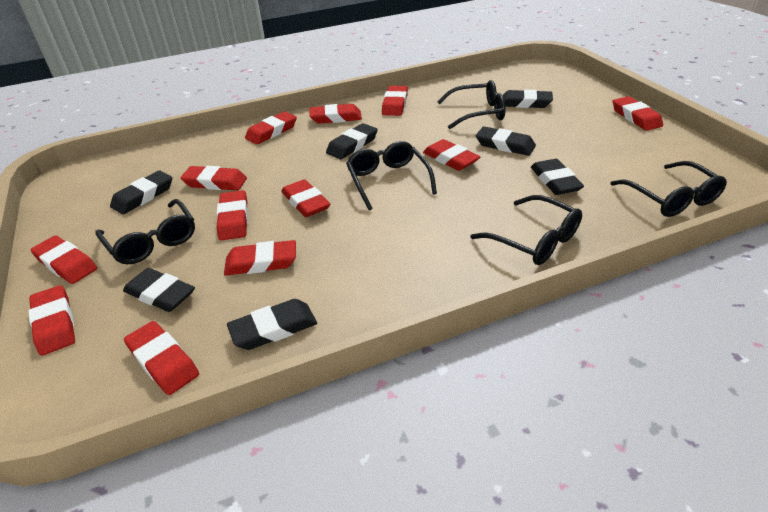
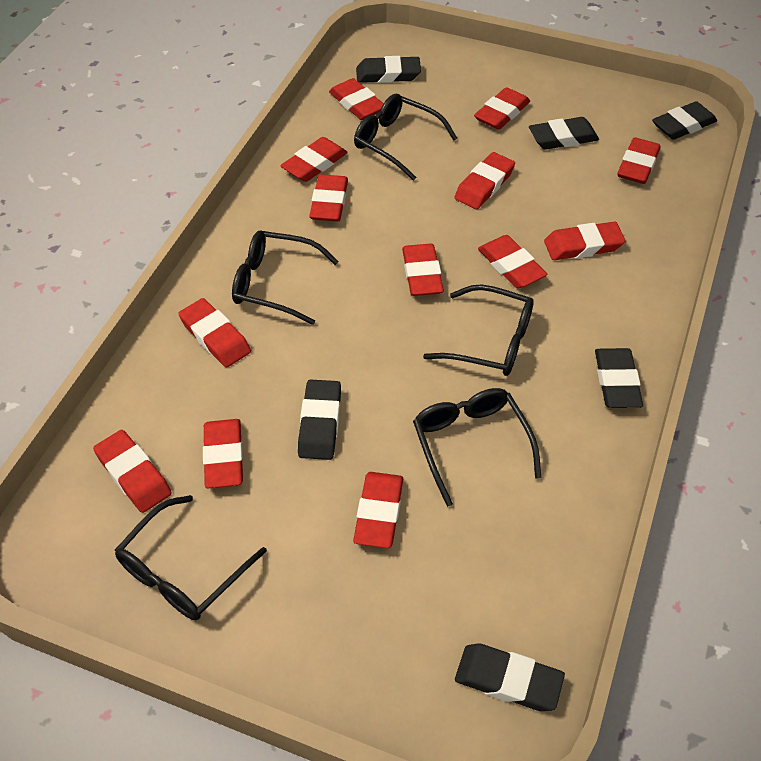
black eraser: [110,170,172,214] [123,268,195,312] [227,299,317,350] [326,123,378,159] [476,127,536,156] [503,90,553,108] [531,159,584,195] = 7 -> [298,379,341,460] [356,56,421,83] [455,643,565,711] [529,117,599,150] [595,348,643,408] [652,101,717,140] = 6
red eraser: [29,285,75,356] [31,236,97,284] [124,321,199,395] [181,166,247,190] [217,190,248,241] [224,240,296,276] [245,112,297,145] [281,179,330,217] [309,104,362,124] [382,86,408,116] [423,139,480,171] [613,96,663,131] = 12 -> [93,430,172,513] [178,298,251,368] [203,419,243,489] [280,137,348,182] [309,174,348,221] [329,78,384,120] [353,472,403,548] [402,243,444,296] [454,152,515,209] [474,87,530,130] [478,235,547,288] [544,222,625,260] [617,137,660,184] = 13

